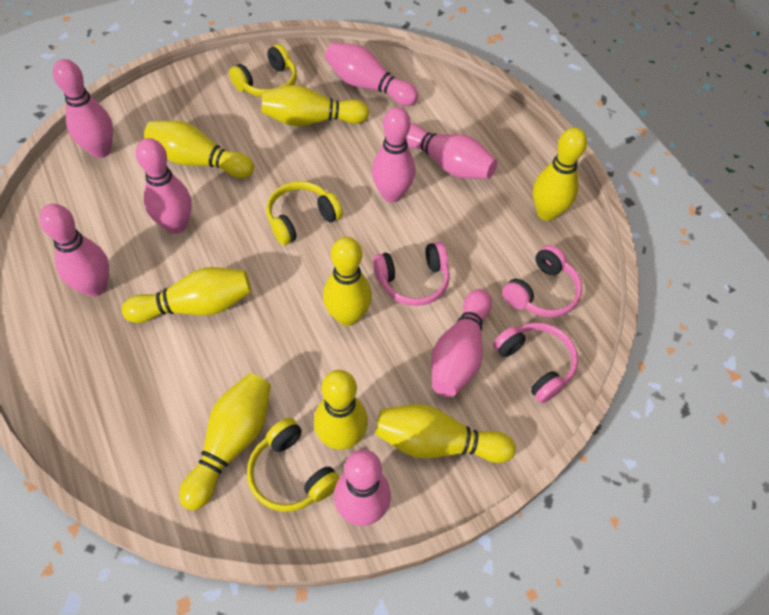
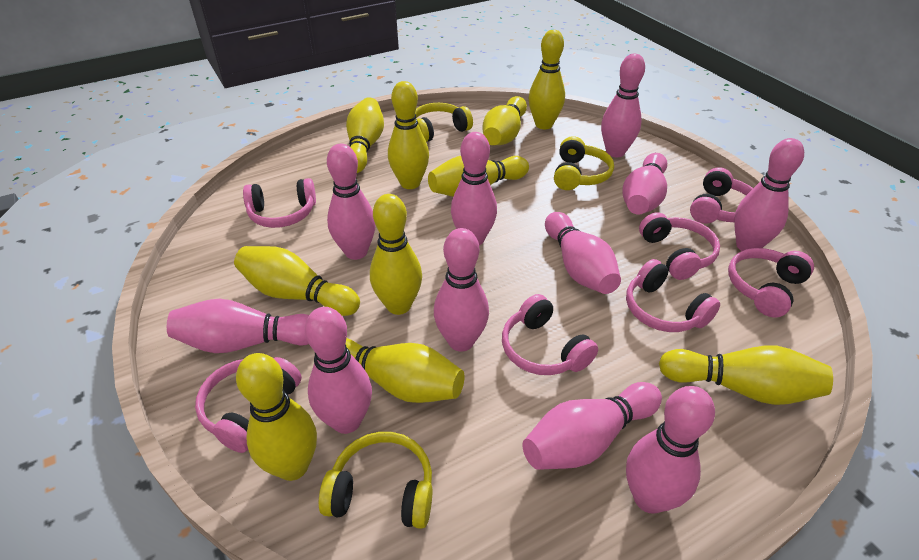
pink bowling pin: [39,204,109,297] [53,59,113,158] [136,138,192,234] [325,42,418,106] [334,450,391,526] [372,107,415,203] [406,123,498,179] [431,289,492,397] = 8 -> [167,299,309,353] [305,307,372,434] [327,144,376,260] [434,228,489,352] [451,132,497,245] [522,382,662,470] [545,212,621,294] [601,54,645,157] [623,153,667,214] [626,386,715,514] [734,138,804,251] = 11
pink headphones: [373,242,450,306] [493,322,578,403] [502,245,582,317] = 3 -> [195,357,302,453] [243,178,316,228] [502,294,598,375] [626,259,720,332] [639,212,720,280] [690,167,753,224] [728,248,814,317] = 7
yellow bowling pin: [122,267,251,323] [144,120,254,178] [179,373,271,510] [262,85,369,126] [314,370,368,450] [323,237,372,326] [375,404,516,463] [533,127,587,221] = 8 -> [234,246,360,316] [236,353,317,481] [345,338,465,403] [346,97,384,173] [370,194,422,315] [388,81,429,189] [428,156,529,197] [482,96,527,145] [529,30,565,129] [659,345,833,405] = 10

